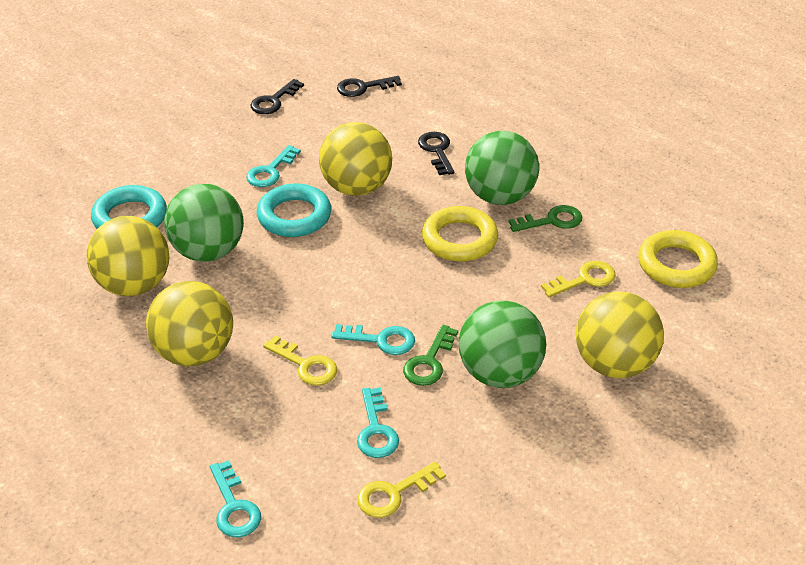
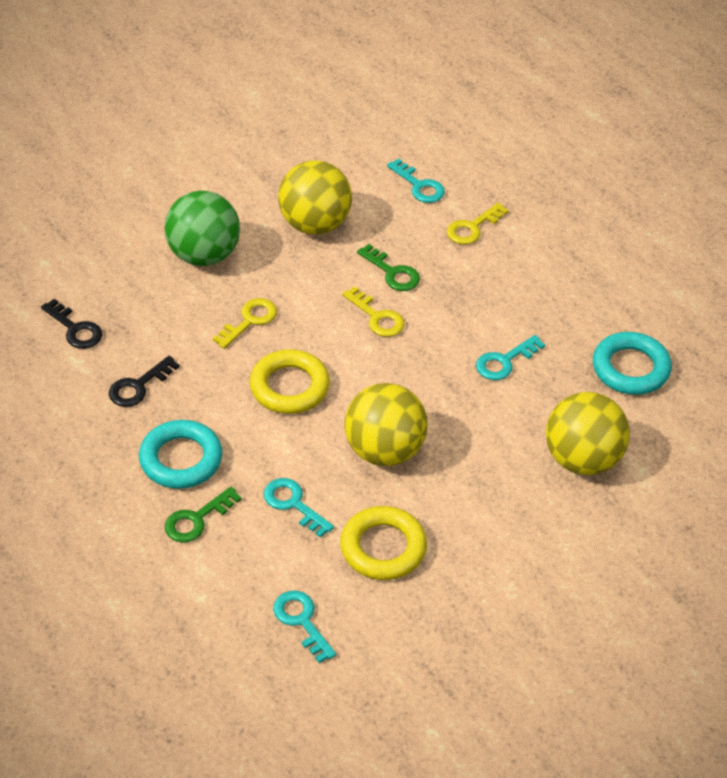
black key: [251,79,304,114] [337,76,402,97] [418,132,454,175] = 3 -> [41,299,102,349] [109,356,180,407] = 2
green ball: [164,184,244,262] [459,300,546,388] [465,131,539,205] = 3 -> [164,191,240,266] = 1
yellow ball: [87,216,169,296] [146,281,233,367] [319,122,392,196] [576,291,664,378] = 4 -> [278,160,352,235] [345,383,428,466] [546,392,630,475] = 3

